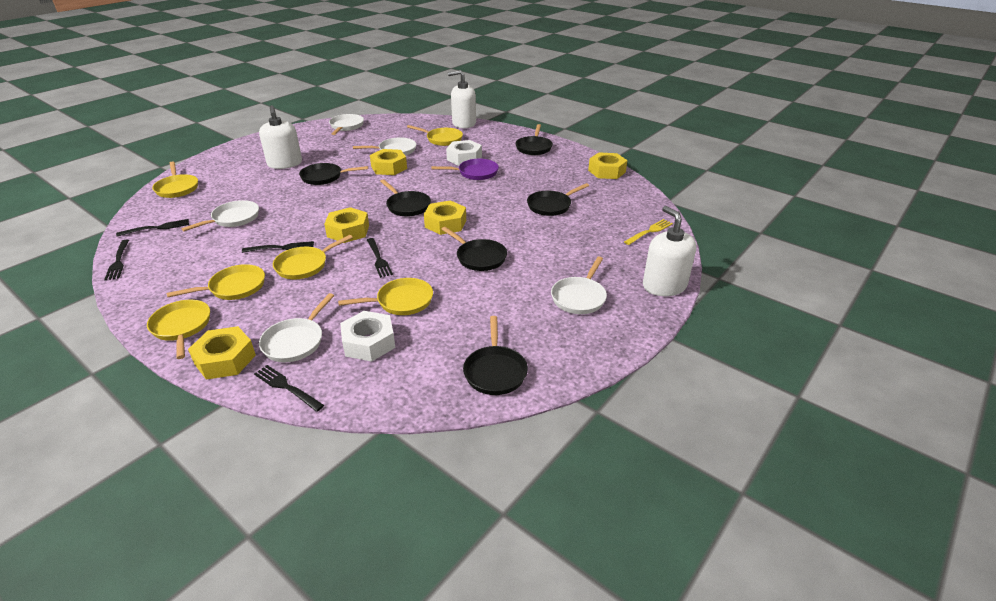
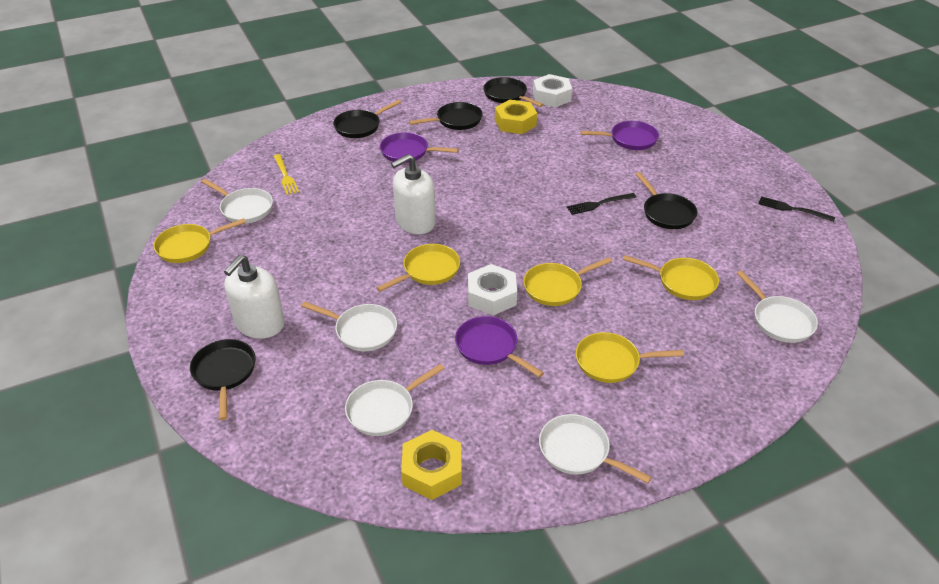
black fork: [104,240,129,280] [116,219,189,236] [242,241,314,253] [254,365,324,412] [367,238,393,278] = 5 -> [567,193,636,215] [758,196,835,222] = 2
black pan: [299,163,368,185] [380,179,431,216] [441,227,507,271] [463,316,528,395] [516,124,553,155] [527,183,589,216] = 6 -> [190,339,256,420] [333,100,401,138] [409,102,483,130] [483,77,544,107] [636,172,697,229] = 5
purple pan: [431,159,499,180] = 1 -> [380,132,459,163] [455,316,544,378] [580,121,659,150] = 3
white soap dispenser: [259,105,302,169] [448,70,476,128] [643,206,696,296] = 3 -> [224,255,284,338] [391,154,436,234] = 2
yellow nut: [188,326,256,380] [324,207,369,243] [370,149,407,175] [424,200,466,235] [588,152,628,179] = 5 -> [401,430,462,500] [495,100,537,134] = 2
yellow pan: [147,300,210,359] [152,161,198,198] [167,264,265,300] [273,235,353,279] [338,278,433,315] [407,125,463,146] = 6 -> [153,218,246,263] [377,244,460,292] [523,257,612,306] [576,332,684,383] [623,255,719,300] = 5

